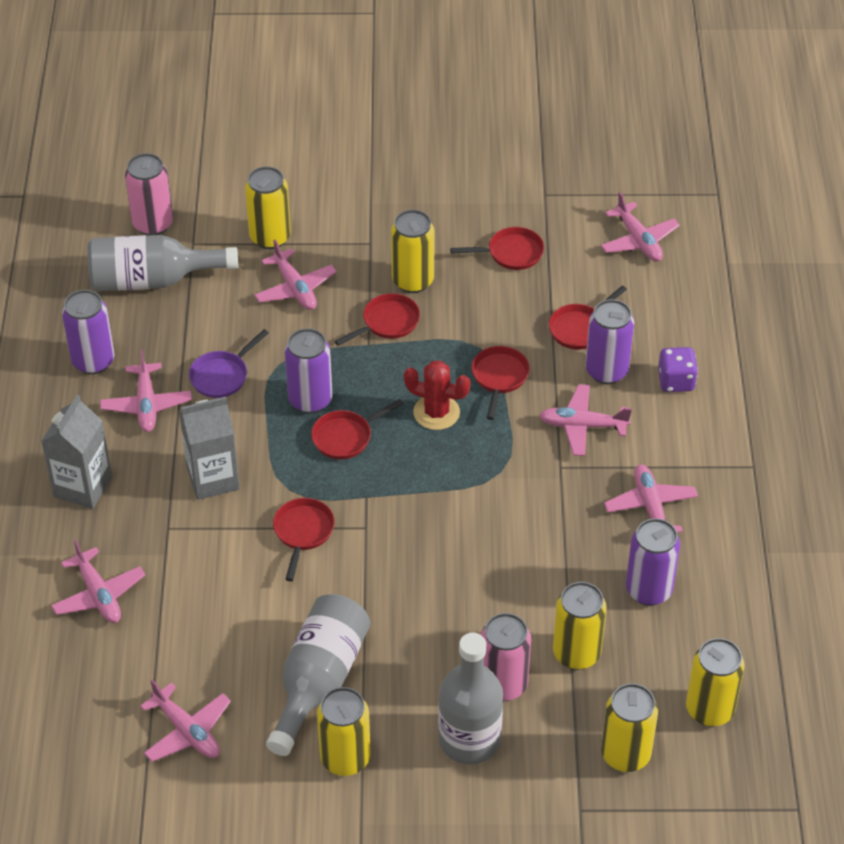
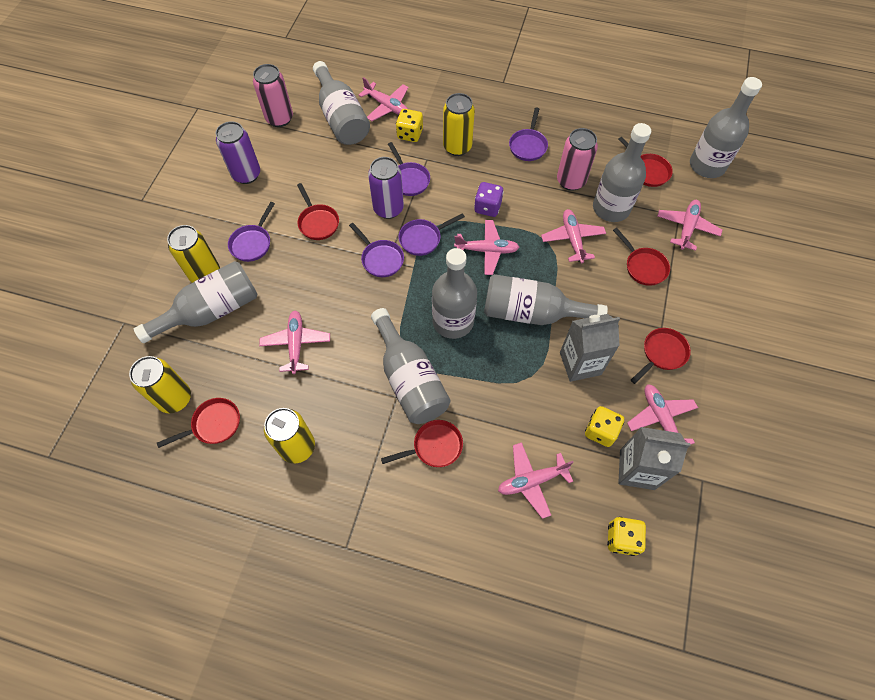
grey bottle: [87,235,238,291] [266,594,371,756] [438,633,503,764] = 3 -> [134,261,257,343] [313,61,370,145] [371,308,450,424] [432,248,477,339] [484,274,608,325] [593,123,651,222] [690,77,762,178] = 7
purple can: [62,290,114,374] [285,328,332,414] [585,299,634,384] [626,518,680,606] = 4 -> [216,121,260,184] [368,157,404,219] = 2
purple pan: [189,329,269,398] = 1 -> [228,202,275,262] [349,223,404,277] [388,142,430,196] [399,213,465,256] [509,107,548,161] = 5
red cactus: [404,360,470,430] = 1 -> none = 0
yellow can: [245,166,291,249] [317,687,371,776] [391,210,435,293] [553,582,607,670] [601,683,658,772] [686,638,745,726] = 6 -> [129,356,191,413] [167,225,220,283] [264,408,315,464] [443,93,475,156] = 4
yellow dice: none = 0 -> [396,109,423,142] [585,406,624,447] [607,517,646,556] = 3

